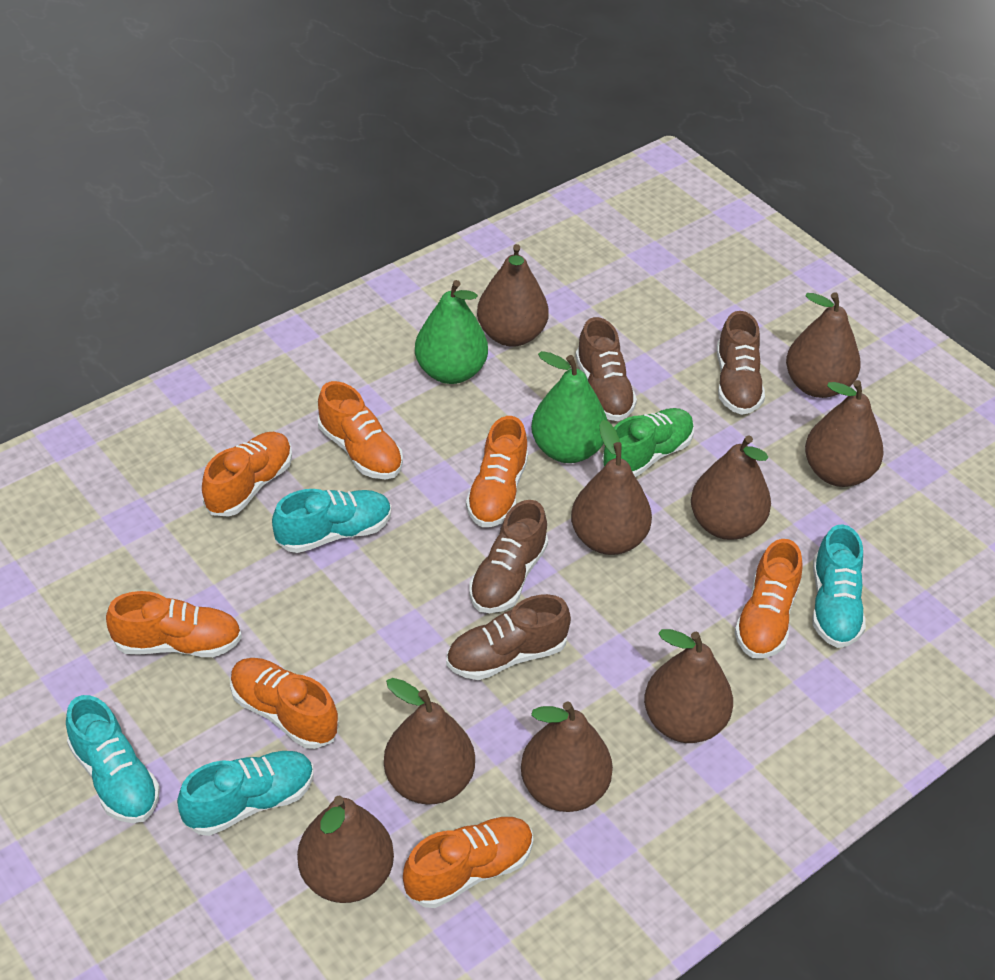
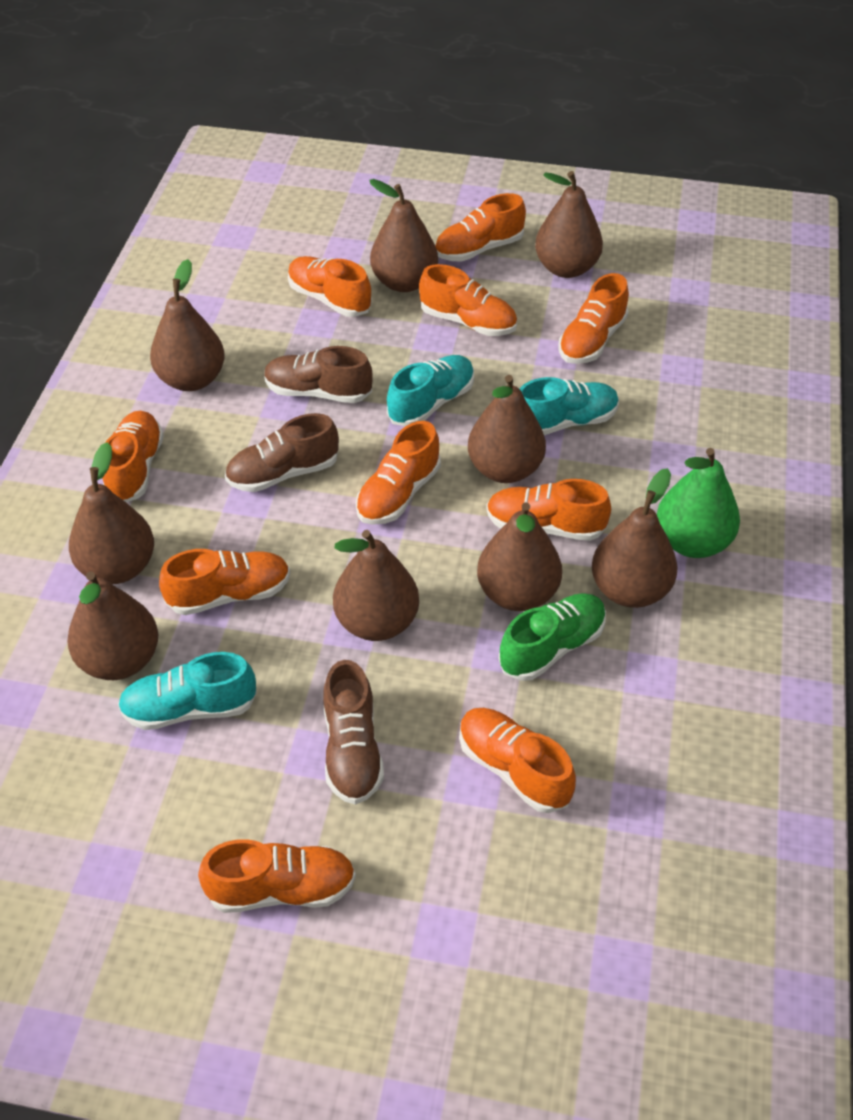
brown shoe: [446,594,571,680] [469,500,548,613] [575,317,637,421] [717,311,765,415] = 4 -> [225,413,339,492] [264,346,373,403] [323,660,384,805] = 3
green pear: [415,280,488,384] [531,351,608,463] = 2 -> [657,448,740,558] = 1
orange shoe: [106,591,242,657] [202,432,292,517] [230,658,339,749] [318,381,403,479] [403,817,533,908] [466,416,528,527] [734,539,803,659] = 7 -> [102,411,164,502] [159,549,290,615] [198,839,356,913] [288,256,372,317] [356,421,441,525] [419,264,517,336] [435,193,526,262] [459,708,576,813] [486,479,611,541] [558,273,629,364] = 10
turquoise shoe: [66,695,160,823] [177,751,314,836] [272,489,392,553] [812,524,866,648] = 4 -> [118,652,257,730] [387,355,474,426] [519,377,619,435] = 3

